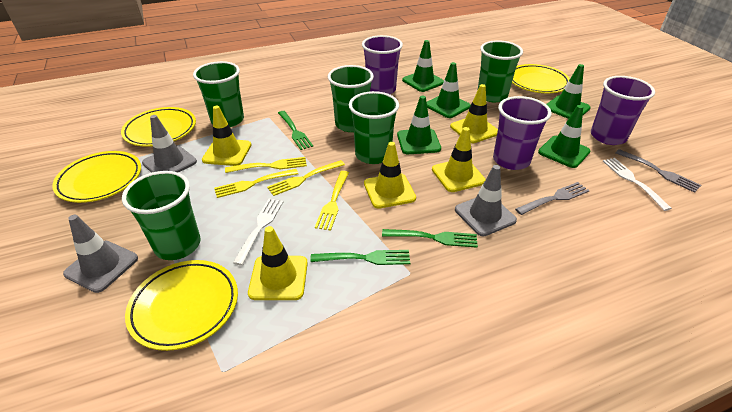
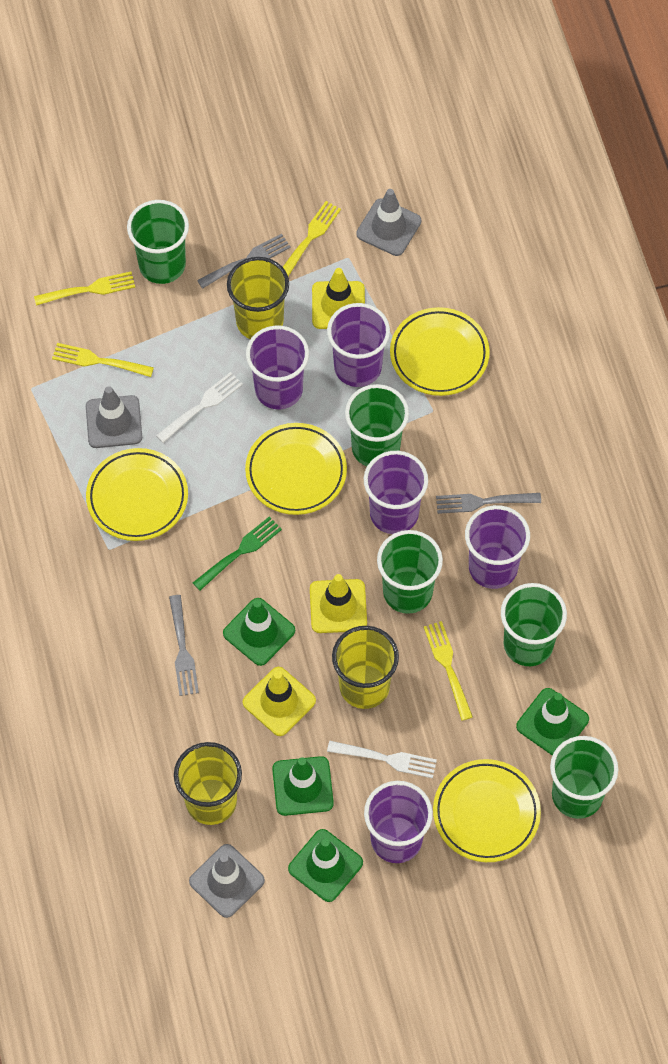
green fork: [278,111,313,150] [310,250,410,265] [382,229,478,248] = 3 -> [193,517,282,590] = 1
green traffic cone: [397,96,441,154] [402,40,444,92] [427,62,471,118] [538,105,590,168] [546,64,591,119] = 5 -> [223,598,295,666] [272,756,334,816] [288,829,363,902] [516,688,589,756] = 4
grey fork: [515,182,590,215] [616,149,701,193] = 2 -> [169,595,199,696] [197,234,291,289] [436,493,541,514] = 3
purple cup: [362,35,403,94] [493,96,551,170] [591,76,655,145] = 3 -> [246,325,309,409] [327,303,390,387] [364,451,428,534] [364,781,433,863] [465,505,530,589] = 5
yellow cup: none = 0 -> [174,742,242,825] [227,257,289,339] [332,626,399,709] = 3
yellow traffic cone: [202,106,251,166] [248,226,308,300] [364,142,416,209] [432,127,486,192] [450,84,498,143] = 5 -> [243,667,316,736] [310,574,367,633] [312,268,365,329] = 3

